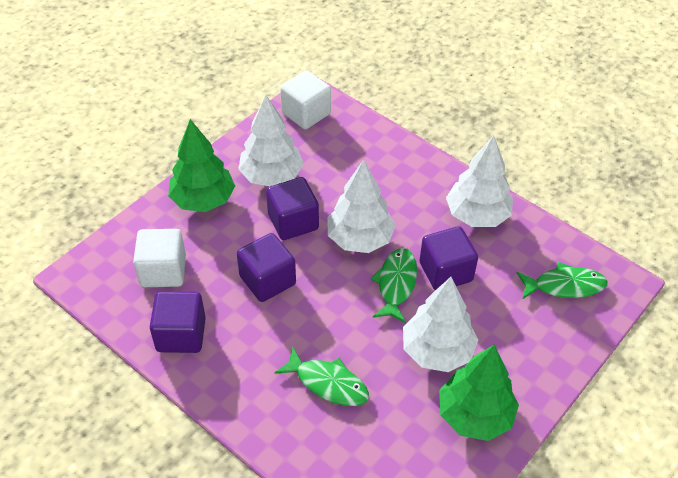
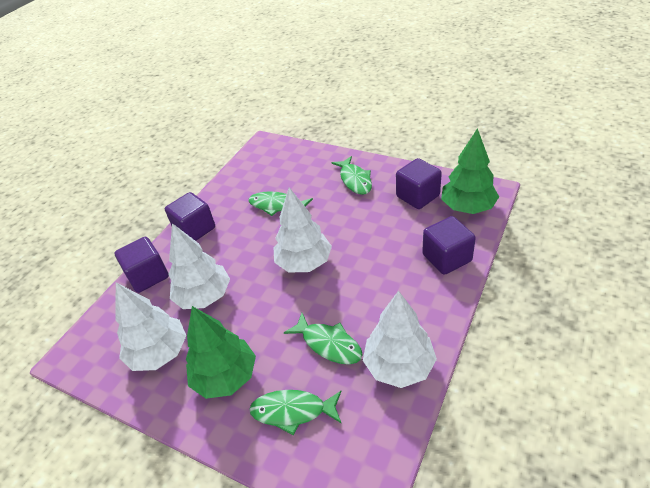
green fish: [275,346,369,406] [371,248,417,323] [517,262,607,300] = 3 -> [249,191,313,216] [249,390,342,436] [284,313,363,364] [331,156,372,195] = 4
white cube: [133,229,186,287] [280,70,331,129] = 2 -> none = 0

